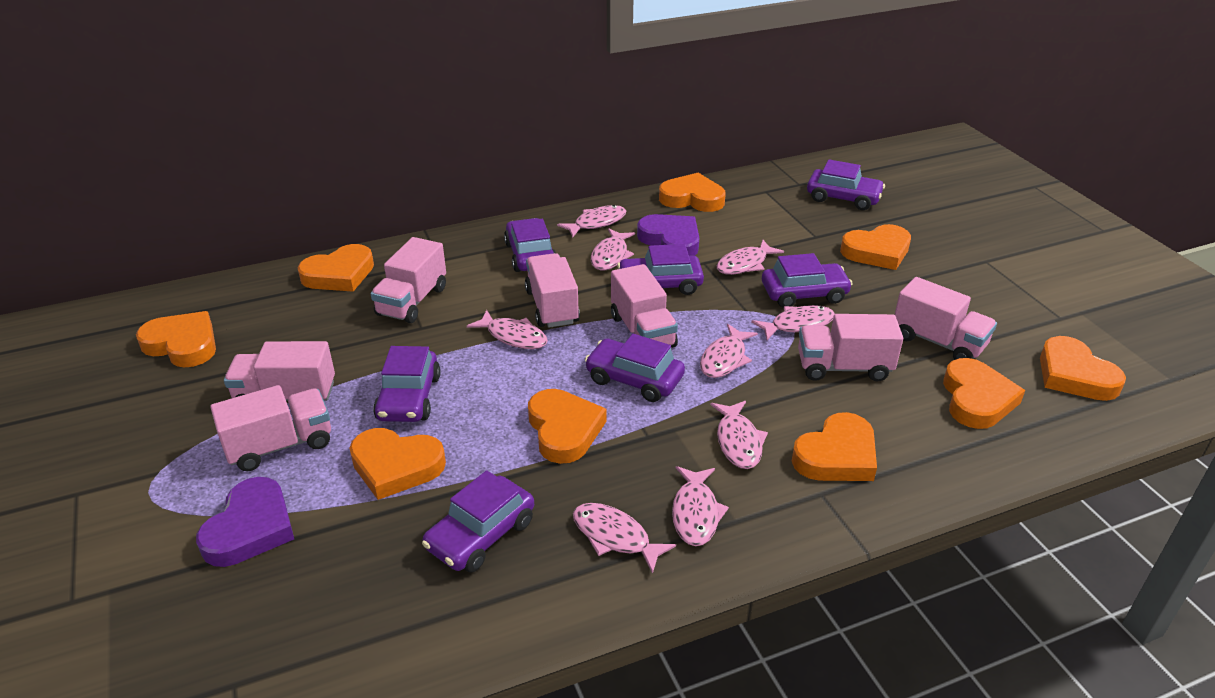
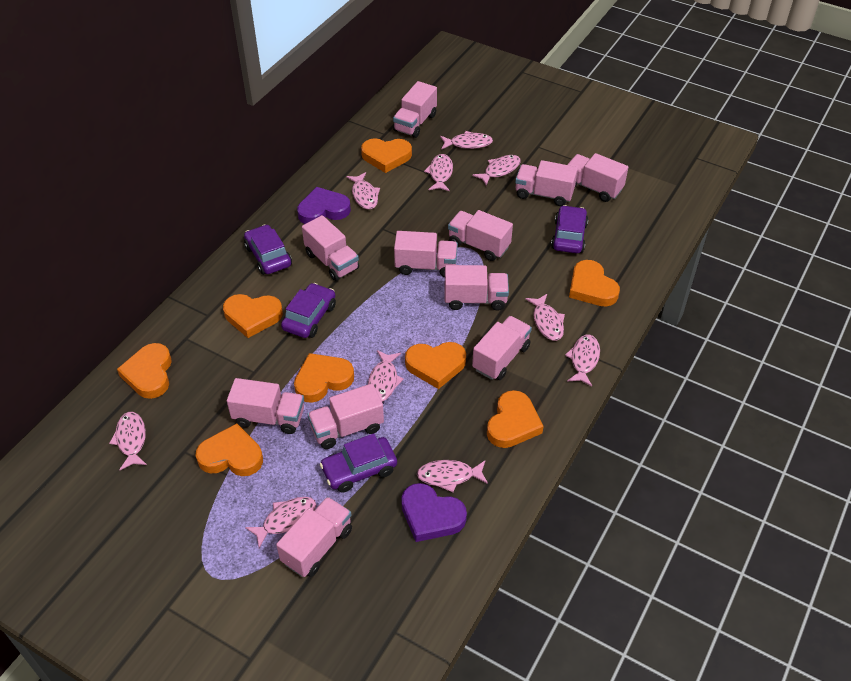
orange heart: [136,311,216,367] [298,244,374,292] [349,428,446,500] [528,389,606,464] [659,173,726,212] [792,412,877,481] [840,224,911,270] [943,358,1025,429] [1040,336,1126,401] = 9 -> [117,343,172,399] [196,423,263,476] [223,294,283,338] [294,353,354,403] [361,138,412,173] [405,342,466,389] [487,390,544,448] [569,260,620,306] = 8
pink fish: [467,310,548,349] [557,205,626,238] [573,503,676,574] [591,228,635,270] [672,466,729,546] [700,324,758,378] [710,401,768,469] [717,240,784,275] [751,305,835,340] = 9 -> [109,412,147,470] [245,497,316,548] [346,172,380,209] [368,350,404,402] [417,460,488,492] [424,154,453,191] [440,131,493,149] [472,155,521,186] [525,294,565,341] [565,335,600,386] = 10
pink truck: [210,385,331,471] [224,341,335,401] [371,237,446,323] [525,253,580,328] [611,264,678,348] [798,314,903,382] [895,277,997,360] = 7 -> [227,378,304,434] [276,497,352,577] [302,215,359,281] [307,384,384,449] [393,81,437,138] [394,231,458,277] [445,265,509,311] [448,210,513,261] [472,316,532,380] [515,160,578,206] [567,153,628,202] = 11
purple car: [373,346,441,422] [422,470,534,573] [504,218,556,272] [585,334,685,402] [617,244,704,295] [762,253,853,308] [807,159,885,210] = 7 -> [244,224,292,275] [281,283,336,338] [320,433,397,493] [551,205,588,253] = 4

